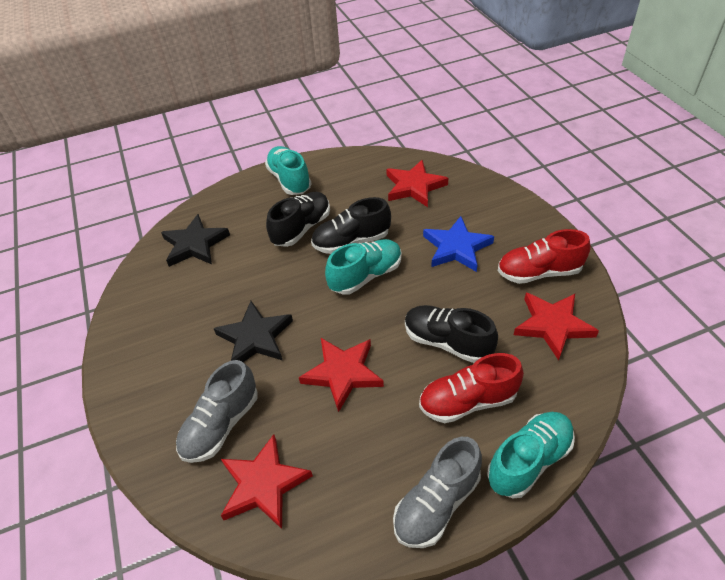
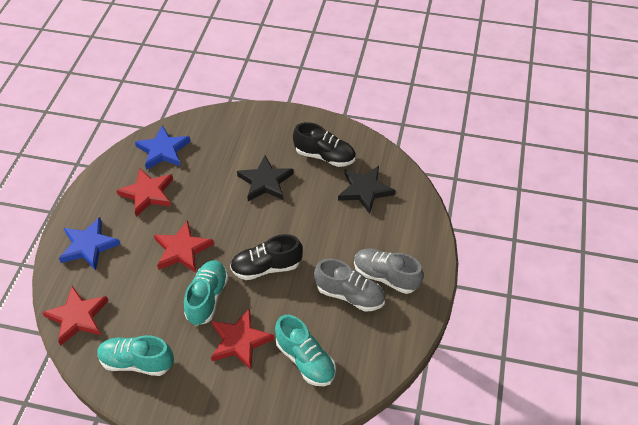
black shoe: [266,192,330,247] [311,197,391,254] [405,305,498,363] = 3 -> [230,234,303,280] [293,122,356,167] = 2
blue star: [423,216,494,272] = 1 -> [59,217,120,270] [135,125,191,170] = 2
red shoe: [419,353,524,423] [498,229,591,284] = 2 -> none = 0

